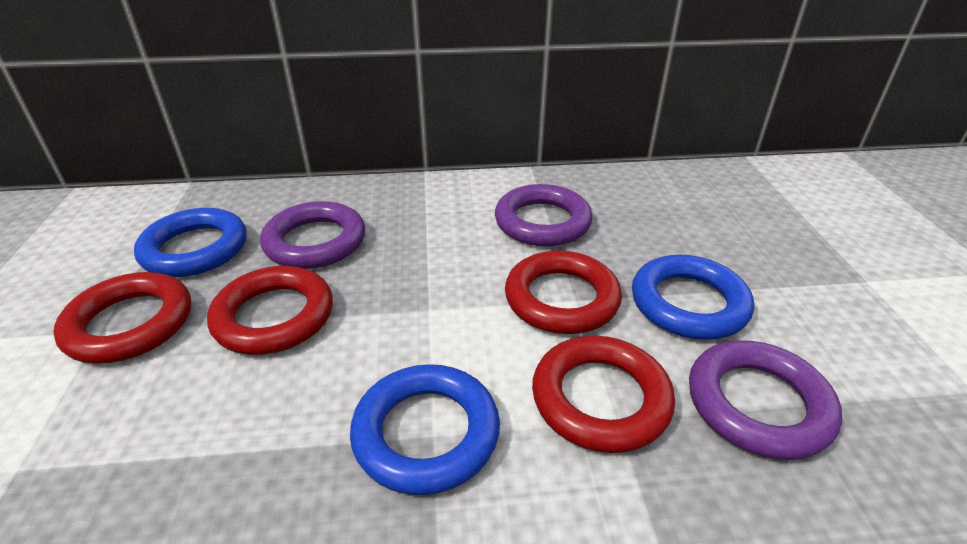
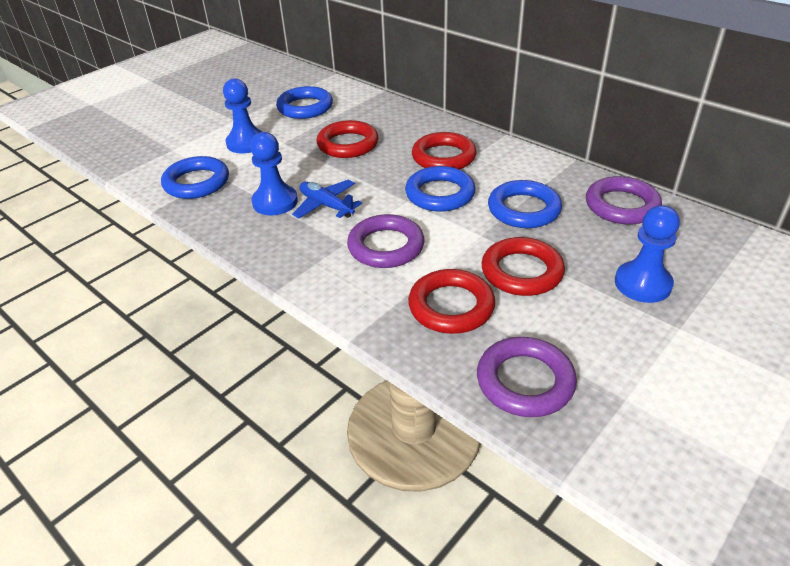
blue pawn: none = 0 -> [223,78,263,154] [250,132,298,215] [615,205,680,303] = 3
blue plane: none = 0 -> [292,180,362,218] = 1
blue ring: [134,208,247,277] [350,364,500,495] [632,255,754,340] = 3 -> [161,156,229,199] [276,86,333,119] [405,166,476,212] [488,180,562,228] = 4

